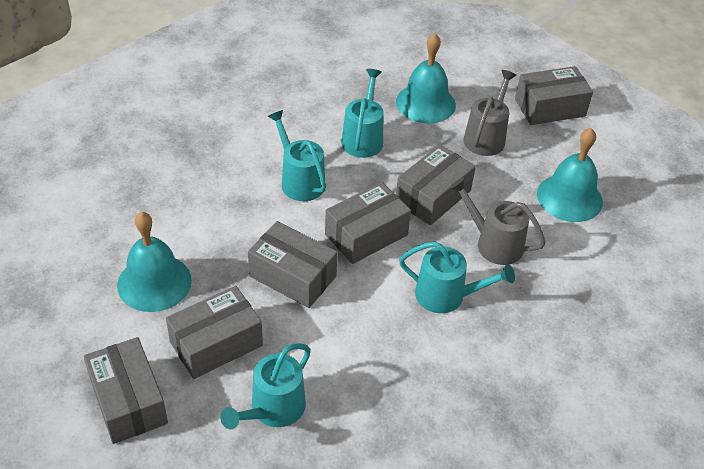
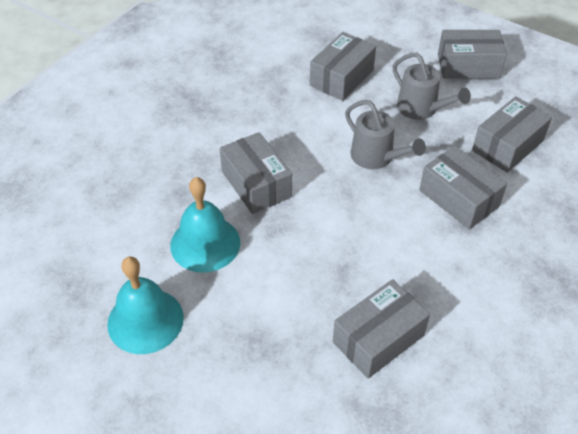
turquoise bell: [117,212,192,312] [396,33,456,123] [537,128,603,222] = 3 -> [107,257,184,354] [170,177,240,273] = 2
turquoise watering can: [220,343,311,429] [268,110,326,201] [341,69,383,158] [399,241,515,313] = 4 -> none = 0

